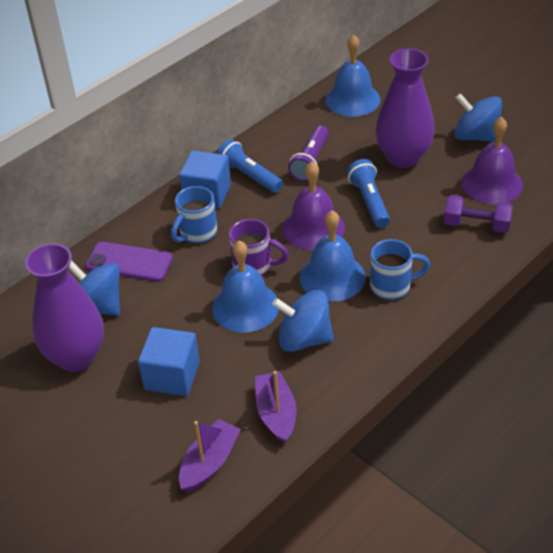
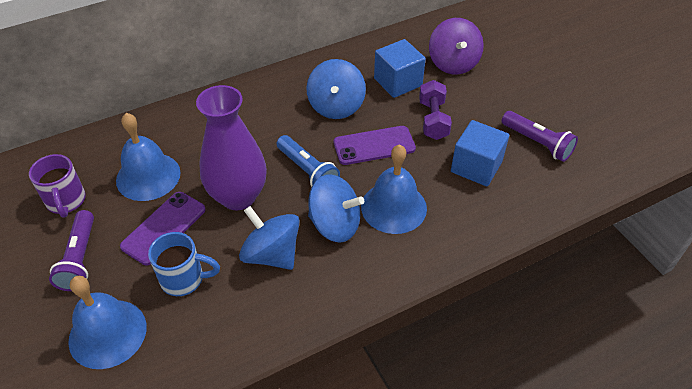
blue flashlight: [217,139,283,193] [347,159,390,228] = 2 -> [277,135,340,187] = 1
blue mug: [171,186,217,243] [370,239,430,300] = 2 -> [148,232,220,296] = 1
purple bell: [282,162,345,250] [461,117,523,204] = 2 -> none = 0
purple boat: [179,419,241,492] [255,371,297,444] = 2 -> none = 0
purple flashlight: [288,126,329,182] = 1 -> [49,210,94,291] [502,111,578,162] = 2
purple phone: [86,242,173,282] = 1 -> [120,192,206,265] [334,126,416,165] = 2
purple spinning top: none = 0 -> [429,18,484,75] = 1
purple vase: [25,243,104,372] [376,48,435,168] = 2 -> [196,85,267,210] = 1

